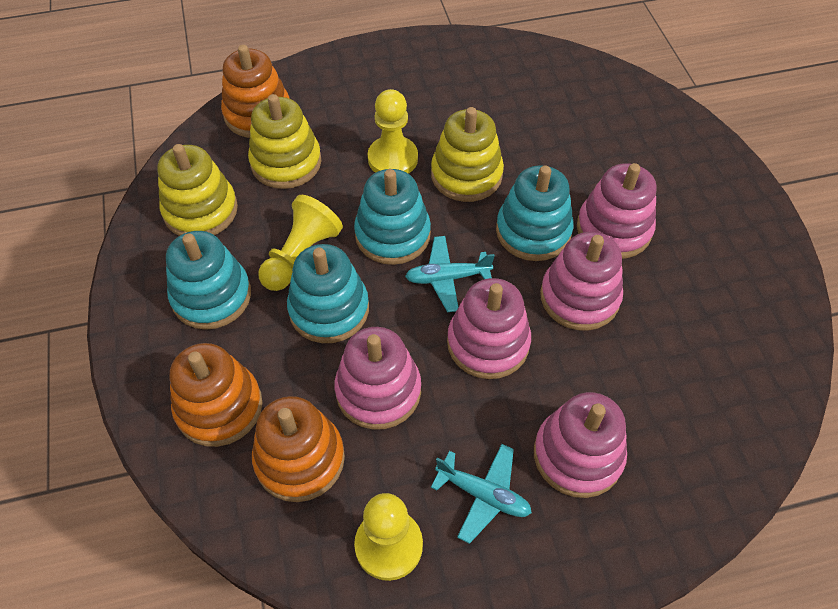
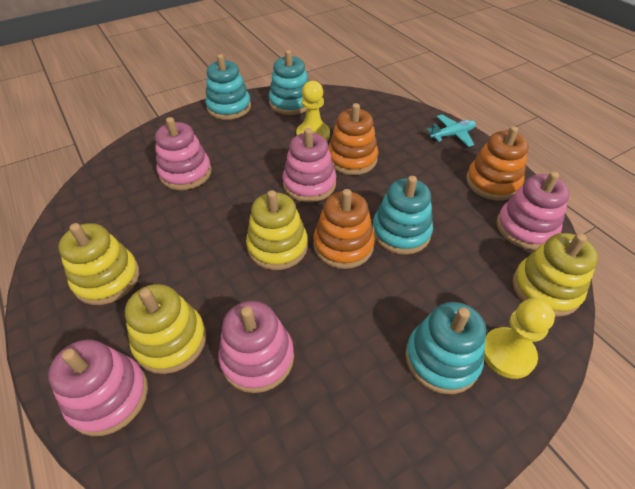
turquoise plane: [405,236,495,312] [431,444,532,544] = 2 -> [426,115,476,147] = 1
yellow pawn: [258,195,343,291] [354,493,423,581] [368,89,418,174] = 3 -> [296,81,330,141] [484,298,555,379] = 2
yellow stacking toy: [157,144,238,236] [248,94,321,189] [431,107,504,202] = 3 -> [58,223,139,305] [125,284,206,374] [246,190,308,270] [513,233,598,317] = 4

